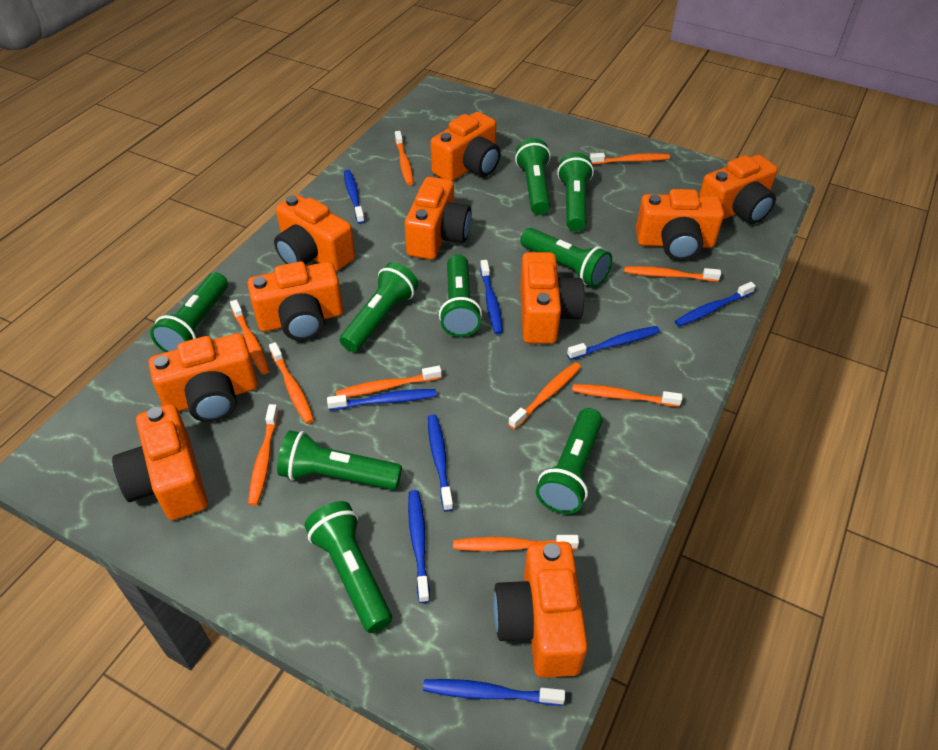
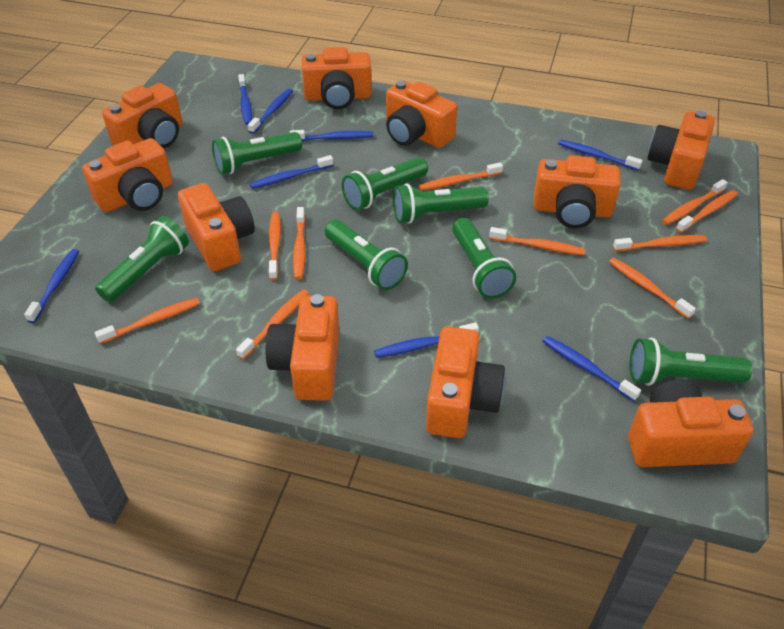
green flashlight: [150,272,228,352] [277,430,402,490] [305,501,392,633] [340,262,418,352] [439,254,482,337] [515,138,551,215] [521,228,612,287] [536,408,603,514] [557,153,594,232] = 9 -> [95,216,189,302] [212,132,302,174] [325,220,408,290] [342,157,428,210] [393,183,489,224] [452,218,516,299] [630,338,752,386] = 7

